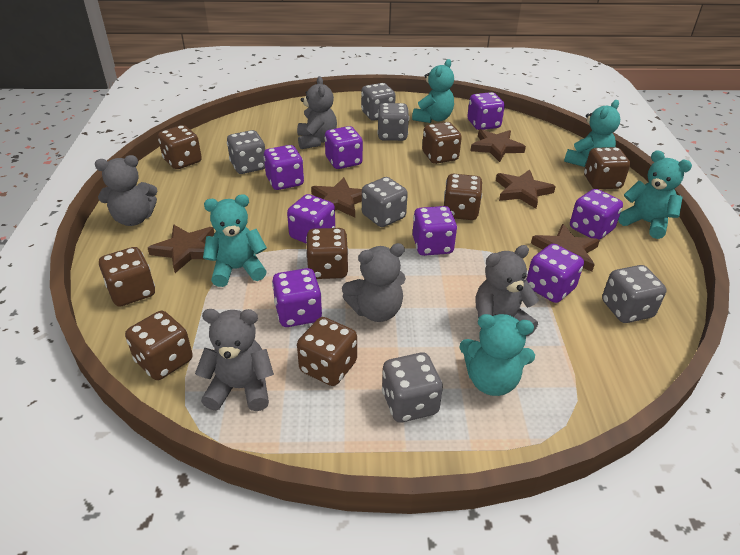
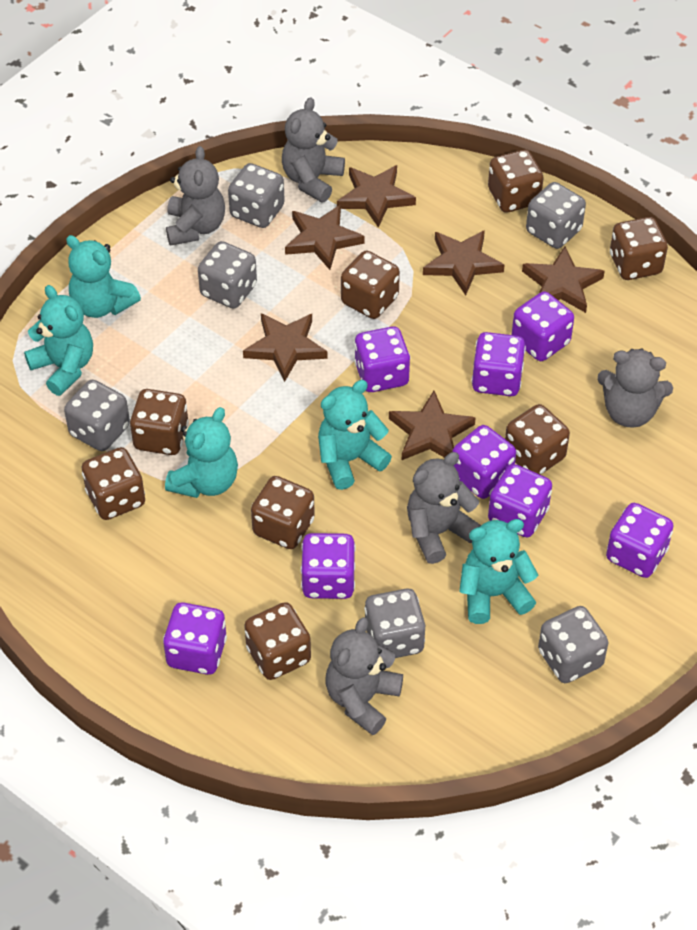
brown star: [148,225,217,273] [311,177,362,218] [470,129,526,162] [496,169,556,209] [531,224,600,272] = 5 -> [243,313,328,382] [285,204,364,270] [337,165,416,228] [389,391,476,460] [423,230,504,296] [522,246,605,313] = 6

